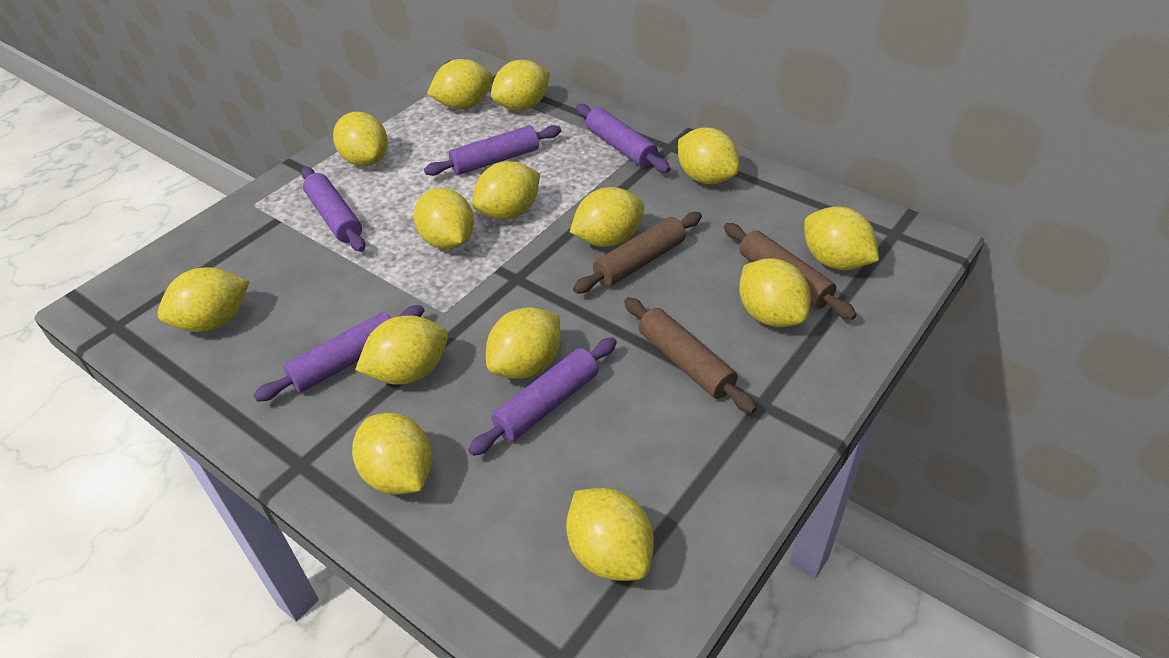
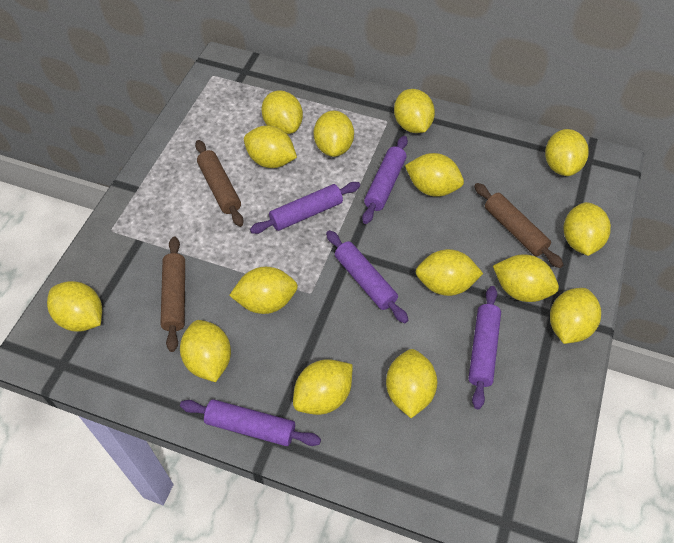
yellow lemon: [158,267,250,332] [333,112,388,166] [352,413,432,495] [355,315,448,385] [414,188,474,249] [427,59,493,109] [472,161,540,220] [486,307,561,379] [491,60,550,110] [566,488,654,581] [570,187,644,247] [678,128,739,184] [739,258,811,327] [804,207,879,270] = 14 -> [47,281,102,332] [180,320,231,382] [229,267,298,314] [244,126,297,168] [261,91,303,134] [293,359,353,415] [313,111,354,157] [386,349,437,418] [394,89,435,133] [405,153,464,197] [415,249,483,296] [493,255,559,302] [545,129,589,176] [550,288,601,344] [563,202,611,256] = 15

